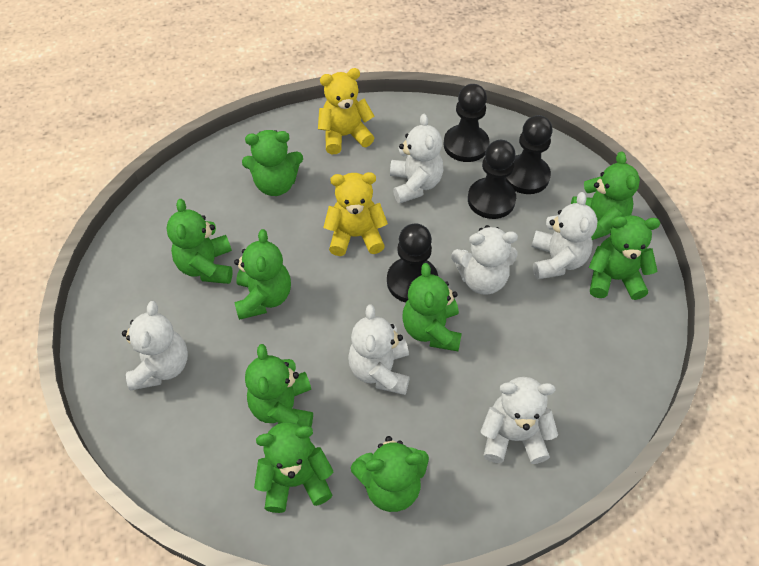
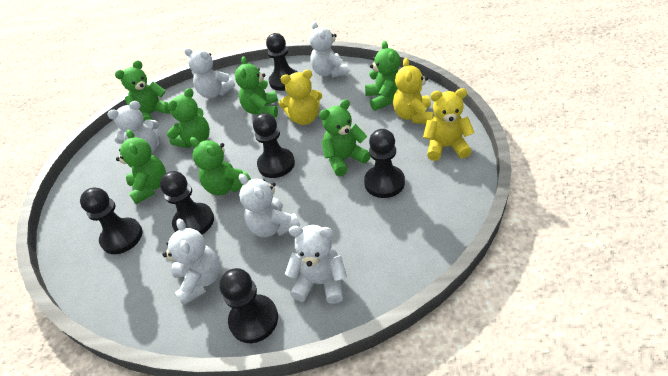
black pawn: [387,223,438,303] [444,84,489,162] [468,140,516,219] [505,115,552,194] = 4 -> [80,187,143,254] [160,171,214,235] [219,268,278,343] [253,113,295,178] [266,33,297,91] [364,129,405,198] = 6
green teddy bear: [166,199,233,284] [234,229,291,320] [242,130,303,196] [245,344,313,427] [254,422,333,513] [351,436,429,512] [402,263,462,351] [571,152,640,240] [589,215,660,300] = 9 -> [115,60,171,122] [116,129,166,204] [167,88,210,148] [190,137,251,196] [235,56,278,117] [319,99,371,176] [365,41,400,111] = 7
yellow teddy bear: [318,68,374,154] [323,172,388,256] = 2 -> [279,70,322,125] [393,58,433,124] [423,88,475,161] = 3

